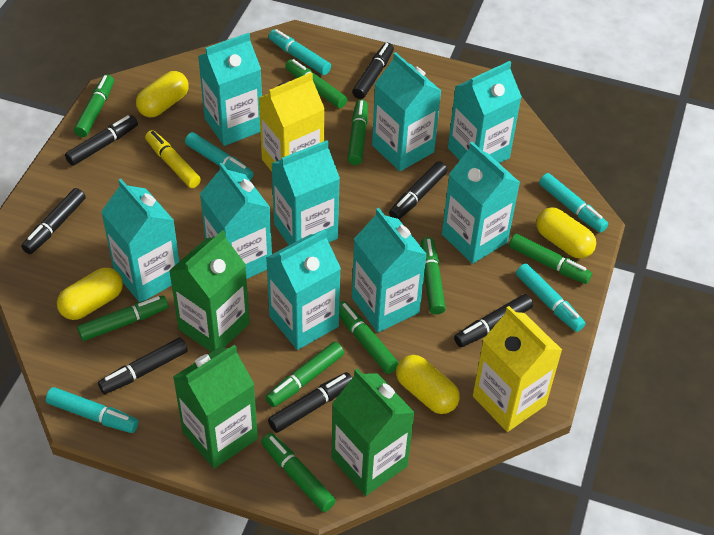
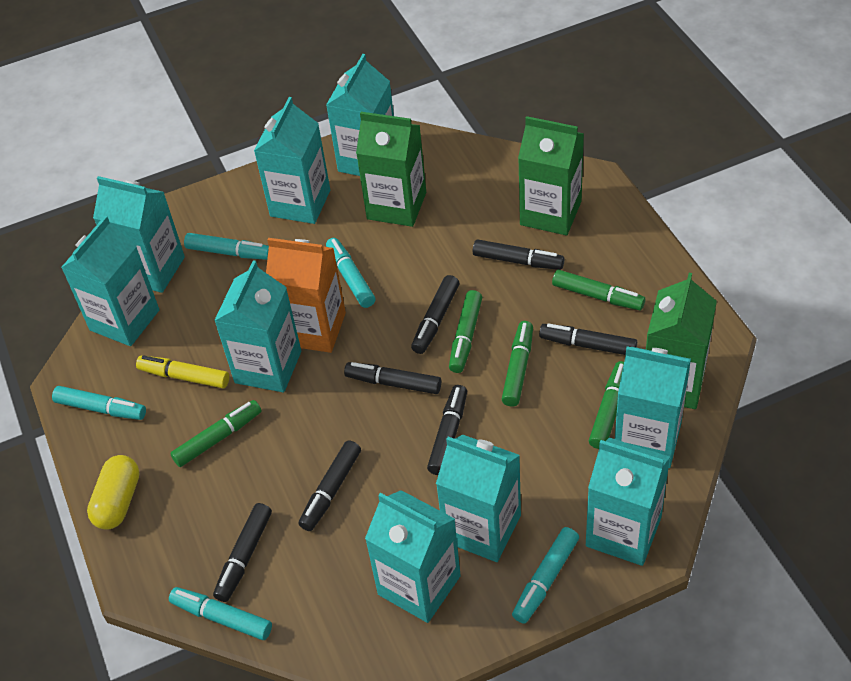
green marker: [74,75,114,137] [77,295,168,341] [261,433,336,512] [265,342,344,407] [285,59,347,108] [339,301,399,374] [348,100,368,165] [421,237,446,315] [509,234,592,284] = 9 -> [170,400,262,467] [449,290,483,373] [502,321,533,407] [552,270,645,310] [589,361,624,449] = 5
orange carton: none = 0 -> [266,238,346,353] = 1
yellow capsule: [57,268,123,320] [136,71,189,118] [396,355,460,414] [536,207,596,259] = 4 -> [87,455,140,530] = 1
yellow carton: [259,72,325,171] [473,306,562,432] = 2 -> none = 0

